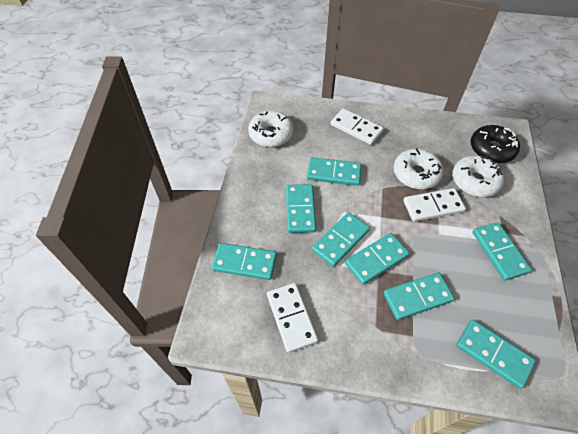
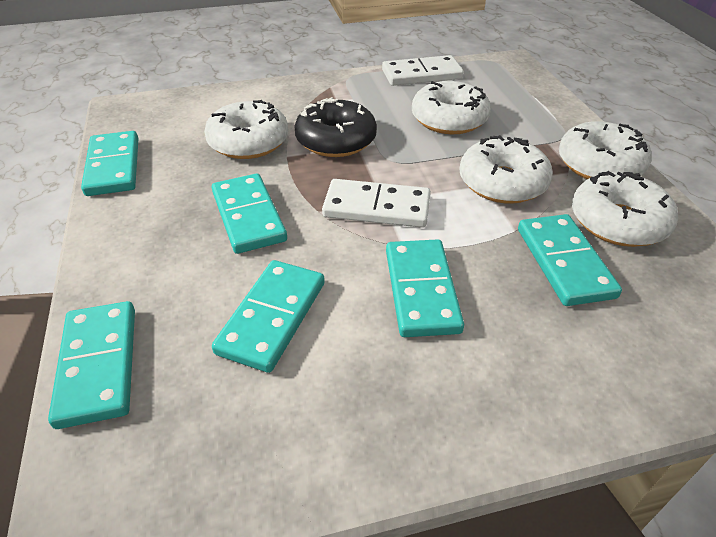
turquoise domino: [212,243,277,280] [286,184,316,233] [307,157,361,186] [312,212,370,267] [345,233,410,285] [384,273,455,320] [456,320,536,389] [472,222,532,281] = 8 -> [48,301,135,429] [81,131,138,196] [212,174,287,254] [212,260,325,373] [386,239,464,337] [518,214,622,306] = 6
white domino: [267,283,318,353] [330,108,384,145] [403,188,466,222] = 3 -> [322,179,431,228] [382,55,464,86] = 2
white donut: [248,110,294,147] [394,148,443,189] [452,156,504,197] = 3 -> [204,100,288,159] [412,81,491,134] [459,135,553,204] [559,121,652,179] [572,171,678,247] = 5

